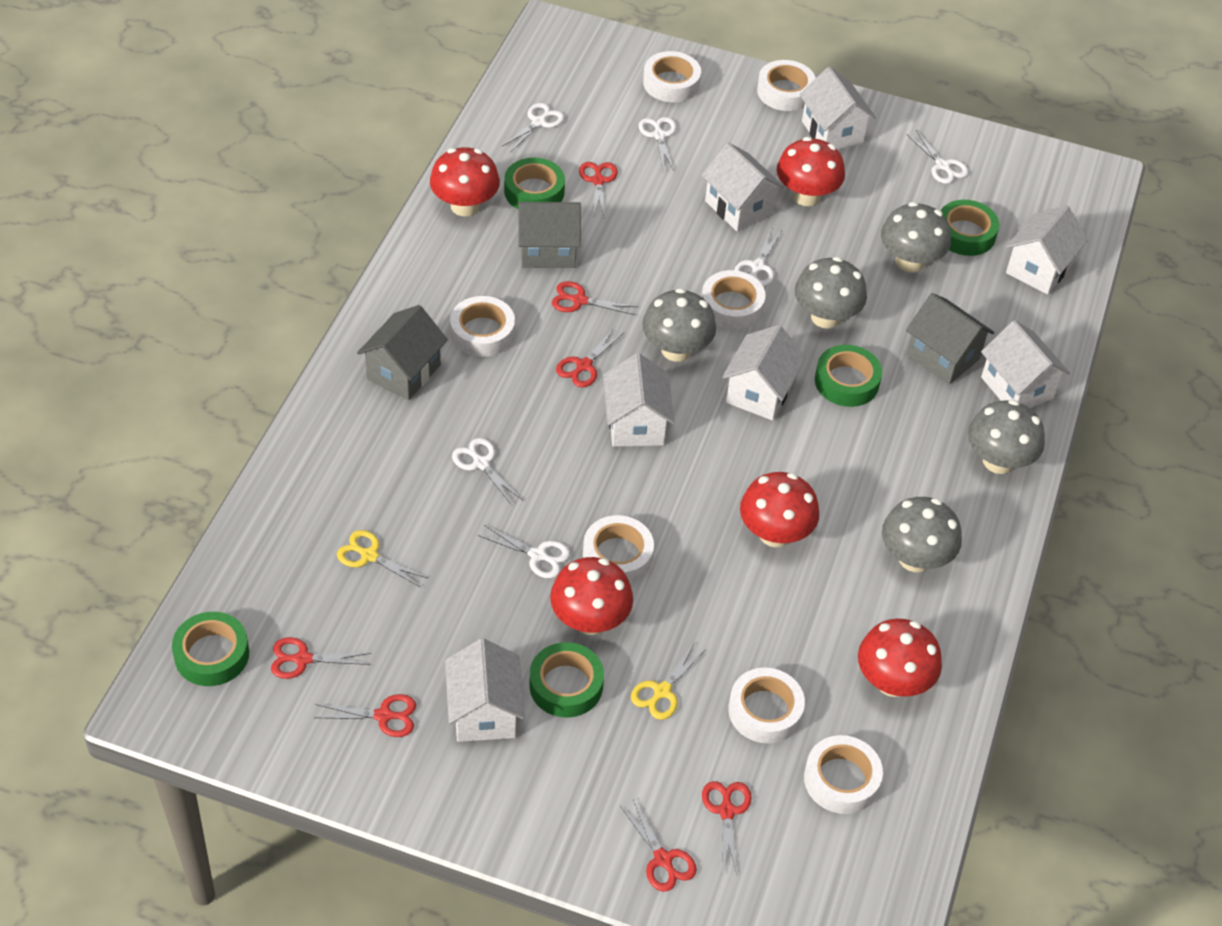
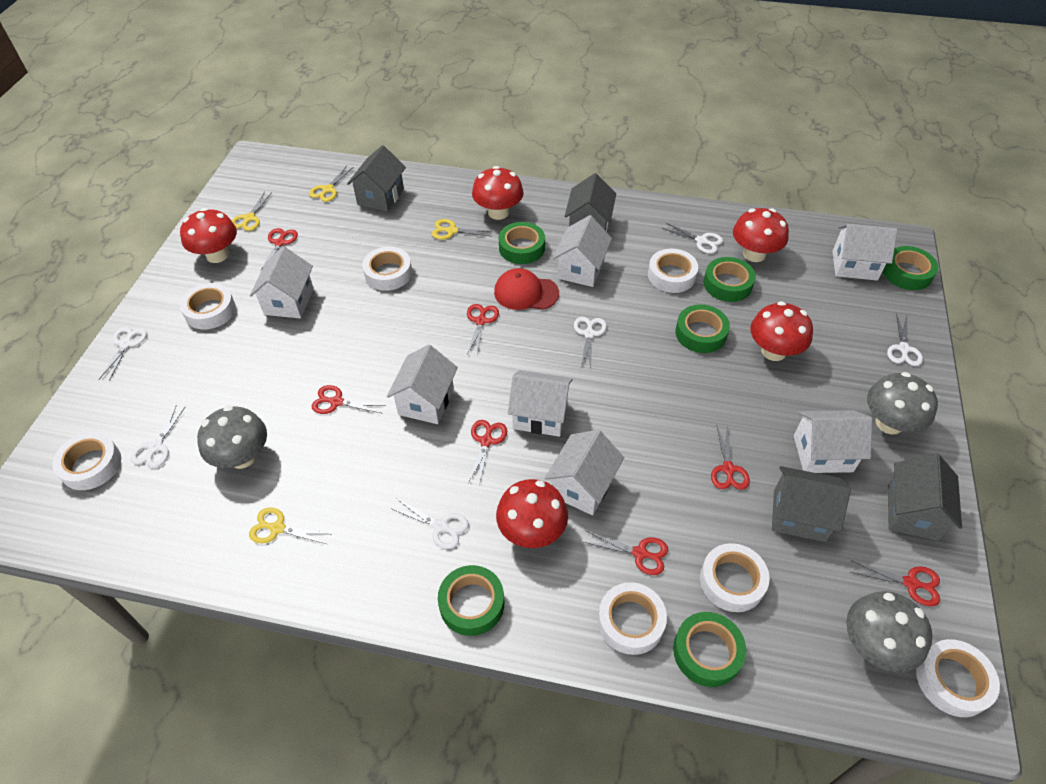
green tape: [172,612,249,686] [504,158,565,209] [529,642,604,717] [815,345,882,407] [941,200,999,256] = 5 -> [438,565,504,636] [499,222,545,264] [673,612,746,687] [675,304,730,353] [703,257,756,302] [883,246,938,290] = 6
grey house: [357,305,448,400] [518,202,581,268] [906,293,994,384] = 3 -> [347,145,406,212] [564,173,616,231] [772,466,851,542] [888,454,962,541] = 4
grey mushroom: [642,288,716,362] [795,257,867,329] [881,202,951,273] [882,497,962,572] [968,400,1045,474] = 5 -> [197,406,267,469] [846,591,932,673] [867,372,938,435] = 3
red cap: none = 0 -> [494,268,559,310] = 1
yellow scissors: [337,530,427,587] [631,642,707,720] = 2 -> [232,192,272,231] [249,507,330,544] [309,166,353,202] [432,219,491,240] = 4

